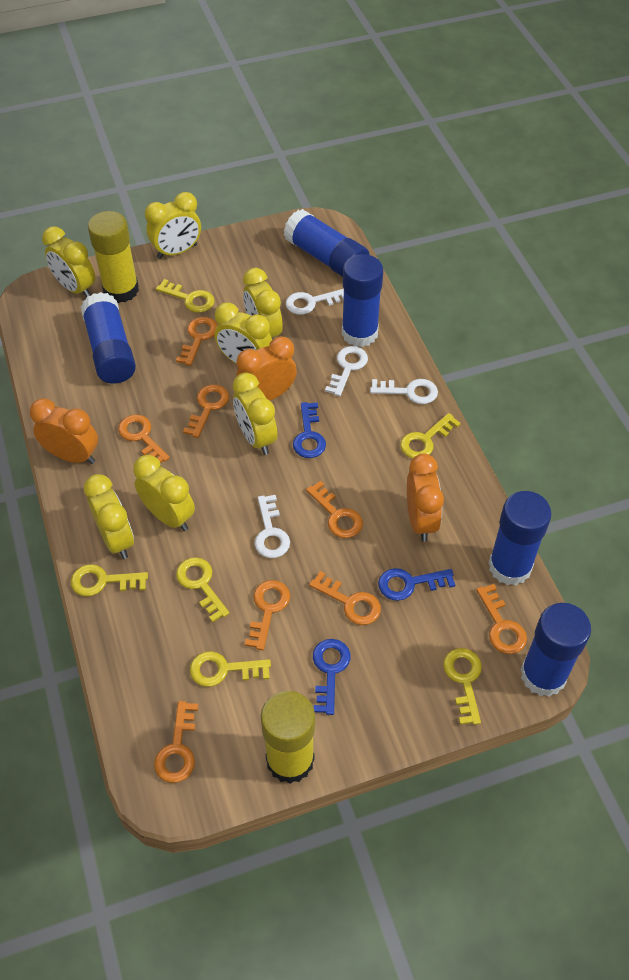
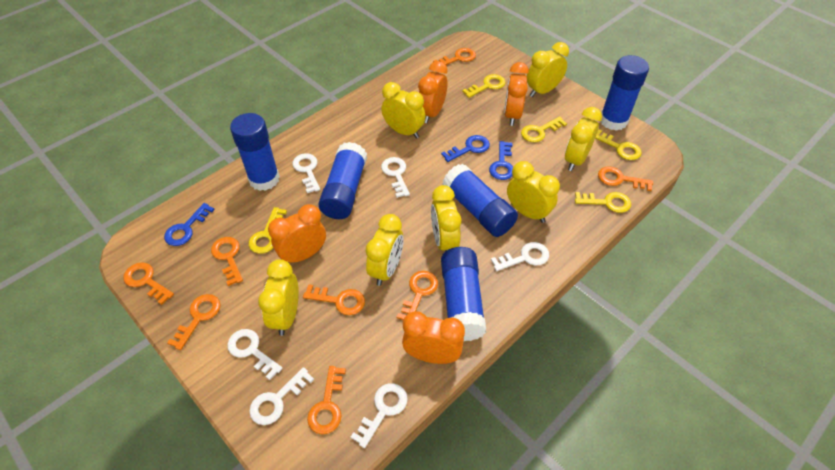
orange clock: [29,398,98,464] [236,336,297,401] [407,454,444,542] = 3 -> [268,204,326,263] [402,311,465,364] [418,61,447,123] [504,62,529,126] = 4
white key: [255,495,290,558] [286,289,344,315] [325,346,368,396] [370,379,438,404] = 4 -> [227,329,283,380] [249,367,314,425] [292,153,320,193] [351,383,408,448] [381,157,410,198] [491,242,549,271] = 6
yellow glue stick: [88,211,139,303] [261,691,315,784] = 2 -> none = 0
yellow key: [70,564,148,596] [156,279,215,313] [176,557,229,623] [190,651,271,687] [400,413,461,458] [443,648,482,725] = 6 -> [249,207,287,254] [462,74,506,98] [521,117,567,142] [575,192,631,213] [595,129,642,160] = 5

